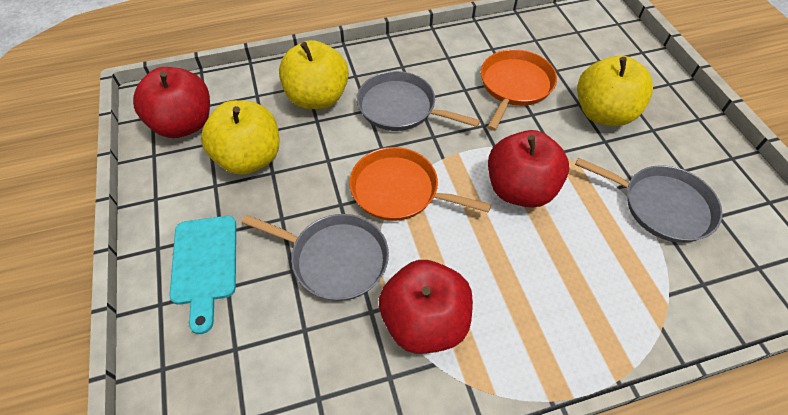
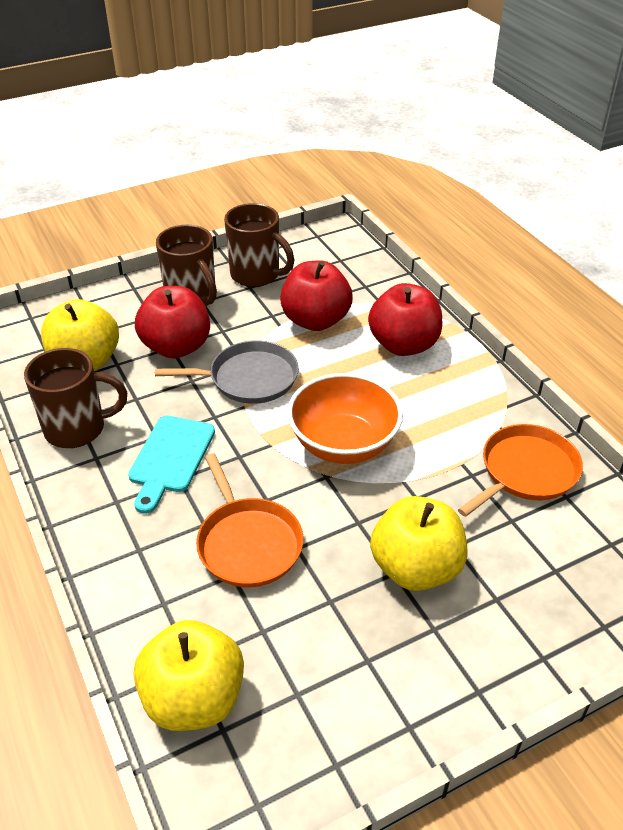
brown mug: none = 0 -> [24,348,127,448] [156,225,217,306] [224,203,294,287] = 3
grey pan: [242,214,389,301] [357,71,480,131] [575,157,723,243] = 3 -> [155,340,299,404] = 1
orange bowl: none = 0 -> [287,373,403,464] = 1

